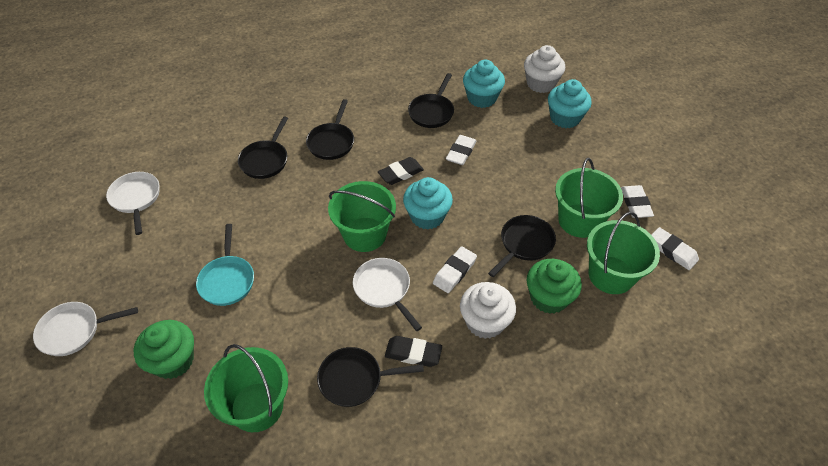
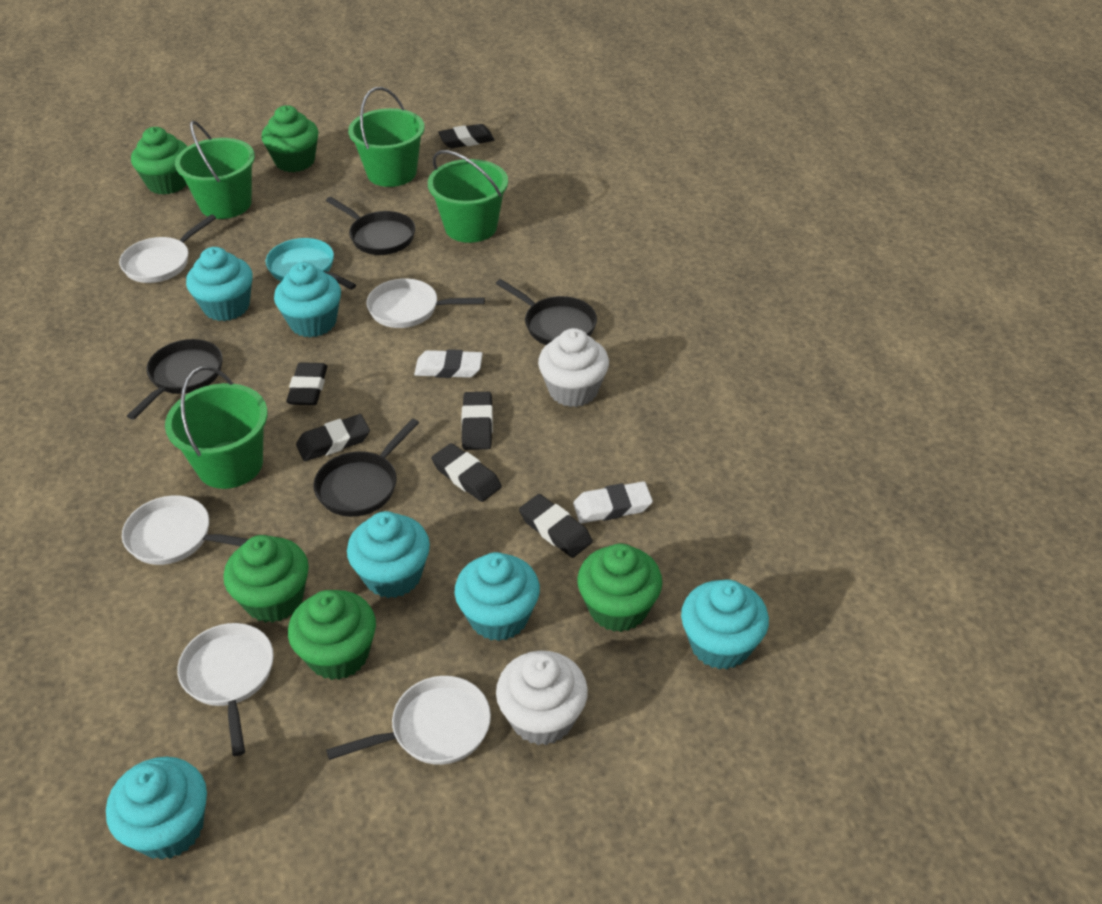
black eraser: [378,157,424,185] [385,336,442,367] = 2 -> [286,362,327,405] [296,414,370,461] [431,443,502,502] [438,124,495,148] [461,392,493,450] [519,494,593,558] = 6
black pan: [238,116,288,179] [306,99,354,160] [317,347,424,407] [408,73,454,128] [488,215,556,277] = 5 -> [127,339,223,420] [313,418,419,517] [326,197,415,255] [496,279,597,345] = 4
green cupcake: [134,320,194,379] [527,259,582,314] = 2 -> [131,127,187,195] [223,535,309,623] [261,105,319,172] [288,590,376,680] [577,544,662,632] = 5
turquoise cupcake: [403,177,453,230] [463,60,505,108] [548,79,592,128] = 3 -> [106,757,207,860] [186,247,253,321] [274,262,341,337] [347,511,430,598] [455,552,540,641] [681,579,769,669] = 6
white eraser: [433,246,477,293] [446,135,477,165] [621,185,654,218] [651,227,699,270] = 4 -> [414,349,483,378] [573,481,653,523] = 2
white pan: [33,302,138,356] [106,172,160,235] [353,258,422,331] = 3 -> [119,214,216,283] [122,495,248,565] [177,623,274,756] [326,676,491,765] [366,278,485,328] = 5

